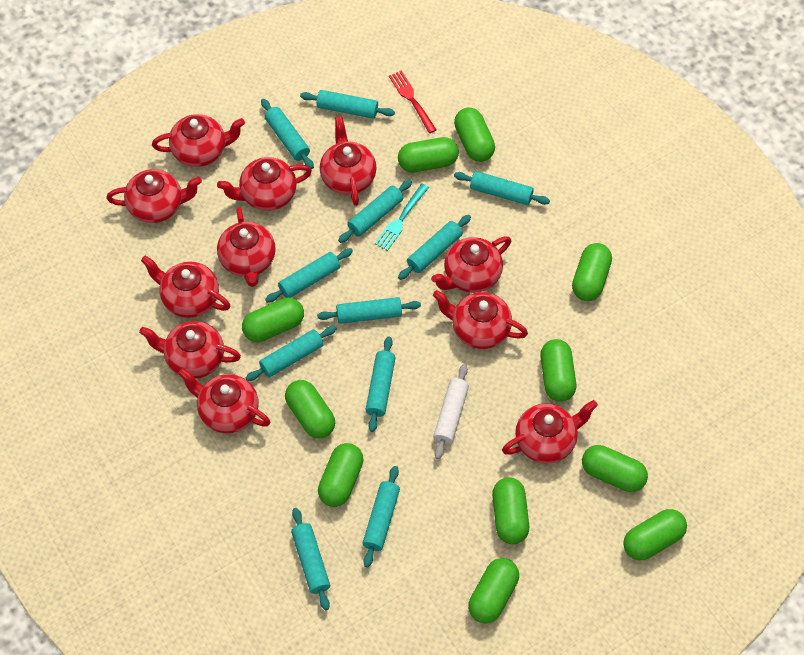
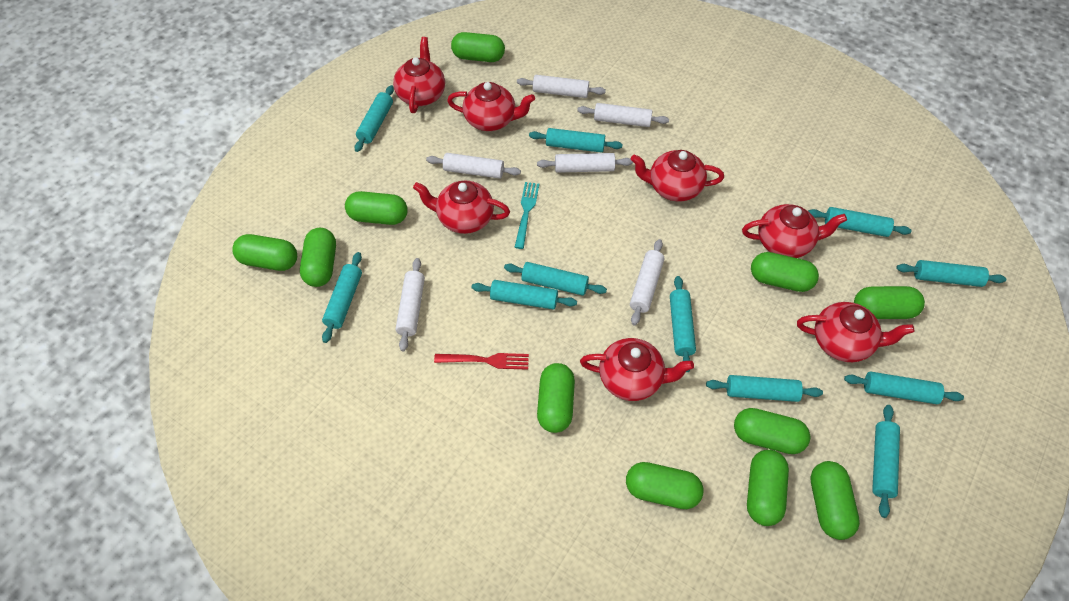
red teapot: [106,169,202,223] [139,321,241,379] [141,256,230,318] [152,114,245,167] [178,368,270,433] [217,157,312,211] [217,207,276,287] [320,116,377,206] [431,236,511,293] [433,290,528,349] [502,400,598,464] = 11 -> [393,37,445,113] [413,181,510,234] [447,82,535,131] [580,338,694,401] [631,150,724,201] [742,204,847,258] [797,302,914,362] = 7
white rolling pin: [433,364,469,459] = 1 -> [396,258,425,351] [426,153,521,179] [517,75,606,98] [537,153,633,173] [577,103,669,127] [630,239,664,325] = 6

